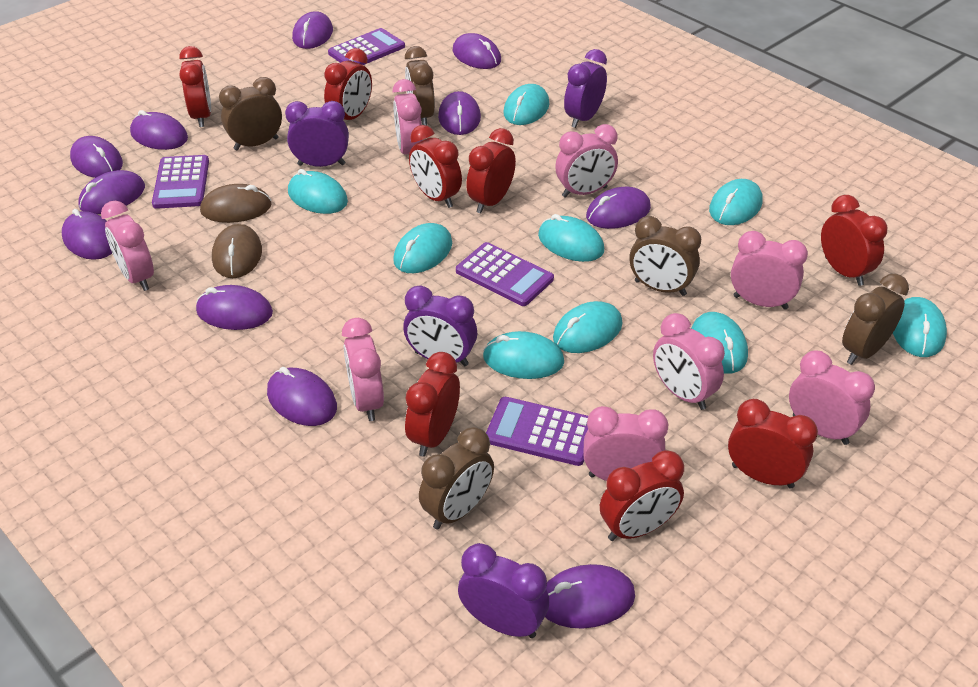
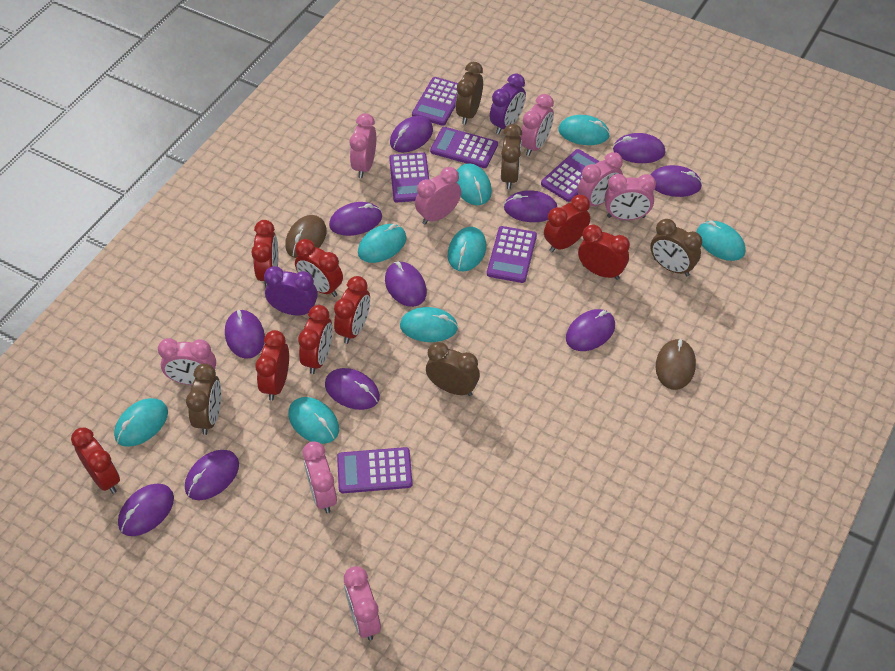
purple calculator: [152,155,209,209] [328,28,405,65] [456,242,554,306] [486,397,588,466] = 4 -> [337,447,412,493] [389,152,429,202] [412,77,458,126] [430,127,498,168] [487,226,537,283] [541,149,600,202] = 6
purple clock: [285,101,349,167] [403,286,477,366] [458,543,549,638] [564,49,607,128] = 4 -> [264,266,318,315] [490,73,526,134] = 2
turquoise mouse: [288,169,348,214] [393,223,452,273] [483,331,564,379] [503,84,549,125] [538,214,604,262] [553,301,622,353] [691,312,748,374] [709,179,763,225] [893,297,947,357] = 9 -> [114,398,168,447] [288,397,339,444] [358,224,406,263] [400,307,458,342] [448,227,486,271] [457,163,492,205] [558,115,610,145] [697,221,745,261] = 8

